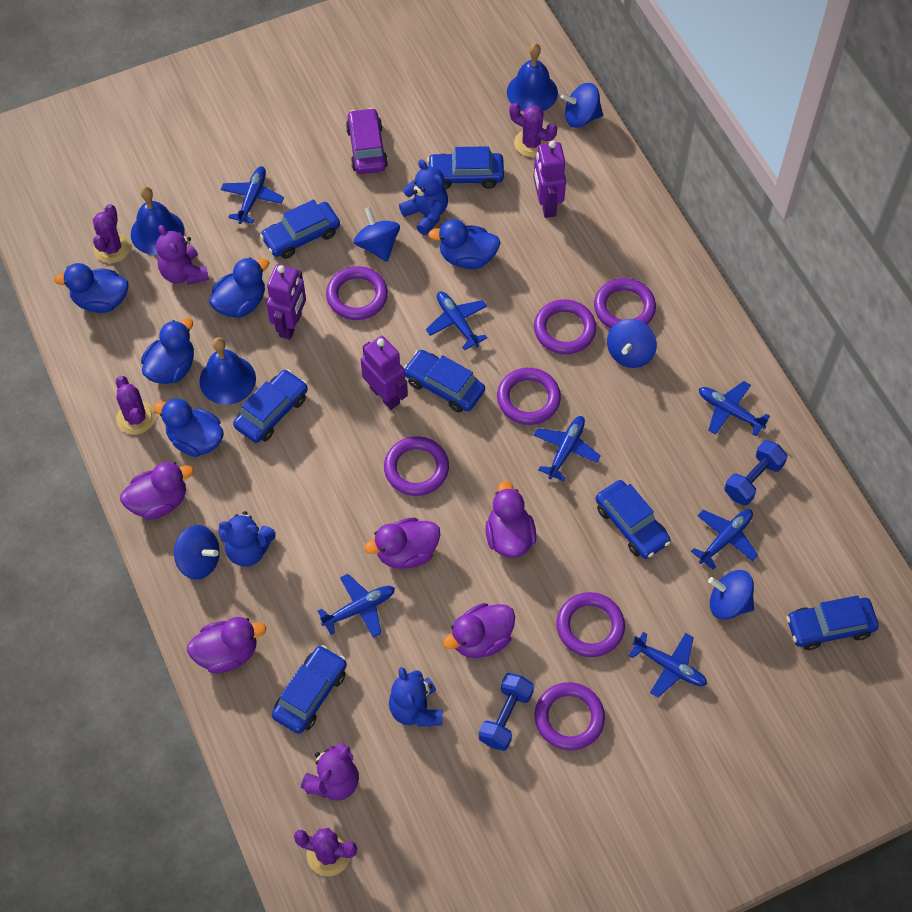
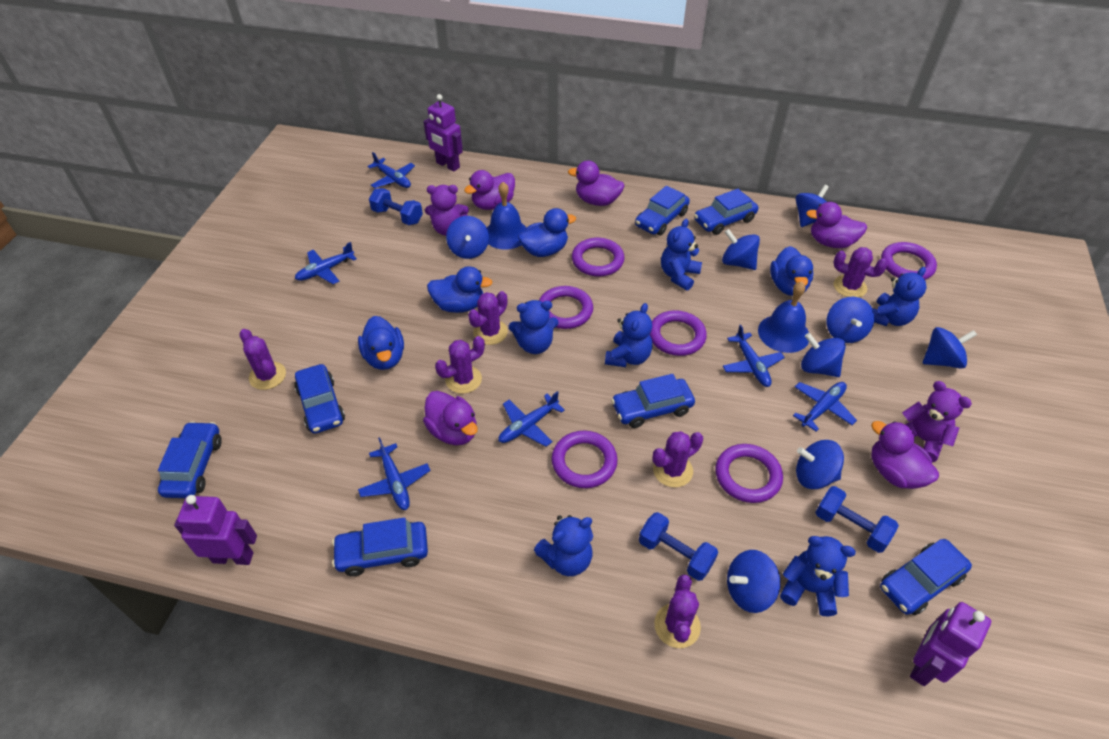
blue bell: [131,186,185,255] [199,337,256,405] [507,43,558,111] = 3 -> [487,182,527,250] [758,281,809,353] = 2
blue duck: [54,263,129,313] [141,318,194,384] [154,398,224,457] [209,257,269,318] [428,219,500,269] = 5 -> [358,316,404,370] [427,266,493,313] [518,208,576,257] [770,246,813,296] = 4
blue dumbbell: [479,673,534,751] [725,440,787,505] = 2 -> [369,188,423,225] [639,512,718,581] [815,486,899,553] = 3
blue plane: [221,166,284,224] [318,574,395,638] [426,291,487,350] [534,416,601,481] [629,632,707,697] [691,509,758,570] [699,381,770,436] = 7 -> [295,242,357,284] [358,437,430,510] [367,152,415,188] [498,391,565,447] [723,324,785,387] [793,382,857,431] = 6
blue spinning top: [174,525,220,580] [354,207,400,262] [561,83,603,128] [607,319,657,368] [708,570,754,620] = 5 -> [446,216,489,259] [722,229,760,270] [727,550,780,613] [796,185,829,227] [796,440,844,489] [801,333,846,377] [827,297,874,343] [923,327,977,369] = 8
blue teddy bear: [219,511,276,567] [389,667,443,727] [399,160,448,235] = 3 -> [509,300,559,354] [534,515,593,576] [605,303,652,367] [661,219,702,291] [780,536,856,617] [872,267,927,326] = 6
purple cactus: [93,204,130,263] [116,376,155,435] [294,828,357,876] [509,103,557,157] = 4 -> [239,329,286,390] [435,336,485,394] [468,291,508,345] [653,431,703,487] [654,574,701,648] [833,247,888,297] = 6
purple car: [346,108,388,174] = 1 -> none = 0
purple ring: [326,266,388,320] [384,436,449,496] [497,368,561,425] [534,299,596,354] [534,682,605,750] [556,592,625,657] [594,278,656,329] = 7 -> [539,286,593,329] [552,431,618,488] [572,238,625,276] [649,310,707,356] [715,444,783,503] [881,242,937,280] = 6

